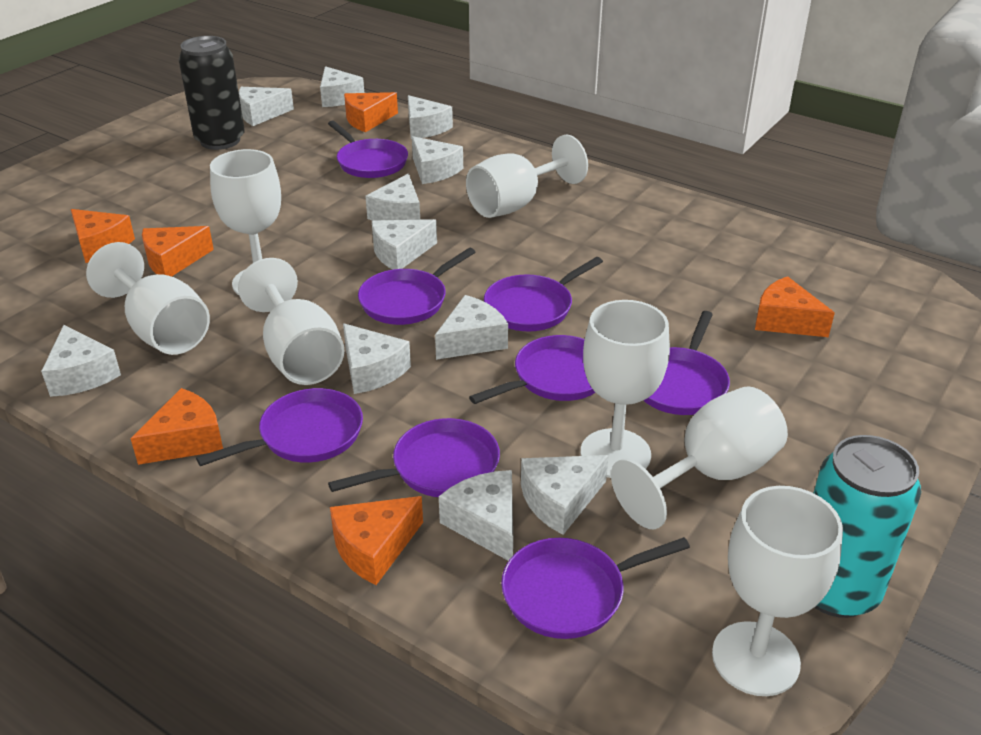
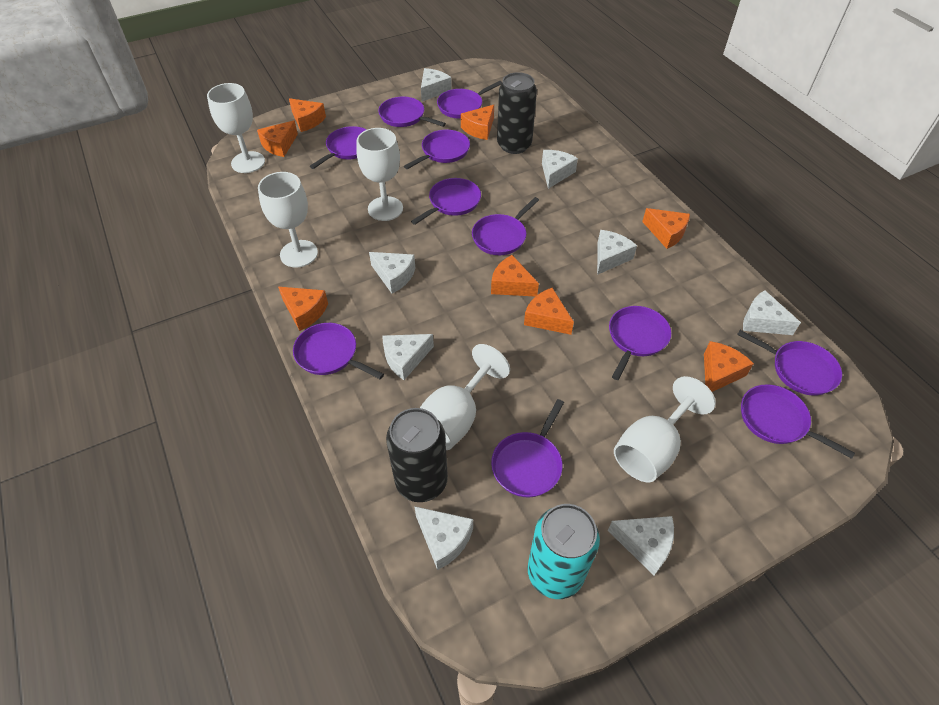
black can: [179,36,245,150] = 1 -> [386,408,448,502] [497,72,537,154] = 2
orange cheese: [71,209,135,263] [130,388,223,465] [142,226,214,277] [330,496,423,585] [344,92,398,132] [755,276,835,337] = 6 -> [257,121,298,157] [278,287,328,331] [289,98,326,132] [461,105,494,140] [491,255,539,297] [524,288,574,335] [642,208,690,249] [704,341,754,392] = 8
purple pan: [196,388,363,466] [328,121,408,178] [328,418,500,497] [358,248,475,325] [469,335,596,404] [484,257,603,331] [501,537,690,639] [643,311,730,415] = 8 -> [293,323,384,379] [310,126,367,169] [378,97,446,127] [404,130,470,169] [411,178,481,225] [437,81,502,118] [472,197,539,255] [491,399,564,498] [609,306,671,380] [737,330,842,396] [741,384,855,459] = 11
white cheese: [41,325,121,397] [239,87,294,126] [320,66,364,107] [343,323,411,394] [365,174,420,221] [372,219,437,269] [408,95,453,139] [412,136,463,184] [435,295,508,360] [439,470,513,561] [521,455,609,535] = 11 -> [369,252,415,294] [382,334,434,380] [414,506,473,570] [421,68,452,101] [542,150,578,189] [597,230,637,275] [608,516,674,575] [743,290,801,335] = 8
white goblet: [86,242,210,355] [210,149,281,295] [238,258,345,385] [466,134,588,218] [581,300,670,478] [611,386,788,529] [712,486,843,696] = 7 -> [207,83,265,173] [258,172,318,268] [356,128,403,221] [420,344,510,450] [614,376,716,482] = 5

